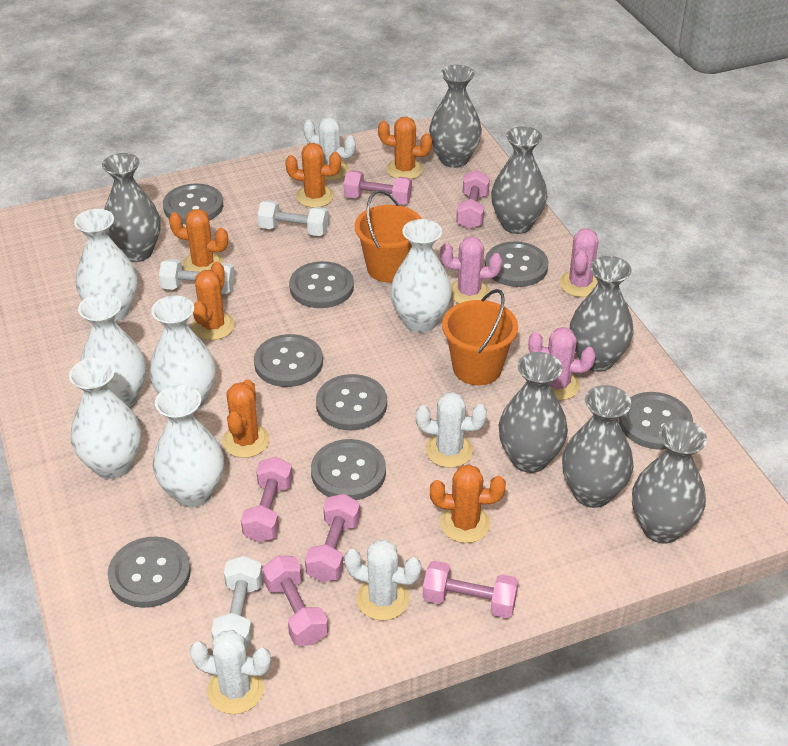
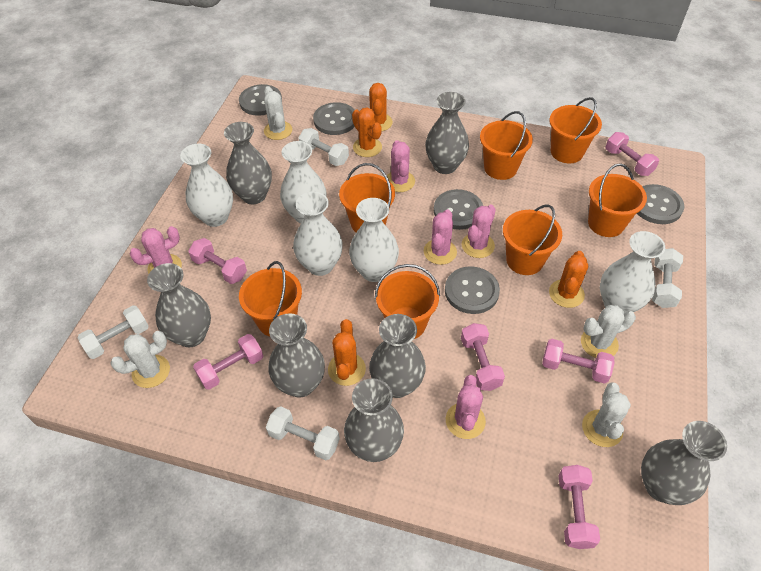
grey button: [108,536,191,608] [163,183,223,224] [254,334,323,387] [289,261,354,308] [311,439,386,500] [316,374,387,431] [485,241,548,287] [619,392,693,450] = 8 -> [239,84,282,116] [313,102,355,135] [434,189,483,230] [445,266,500,314] [637,184,684,224] = 5
orange bucket: [355,190,422,282] [442,289,518,385] = 2 -> [239,261,302,336] [339,163,395,232] [375,264,440,339] [480,111,533,180] [503,205,562,275] [549,97,602,163] [588,164,647,237] = 7
orange cactus: [169,209,228,272] [192,262,235,340] [222,379,270,458] [285,143,341,208] [378,117,432,179] [430,464,506,543] = 6 -> [328,319,366,386] [352,107,382,157] [369,83,393,132] [549,251,588,308] = 4
pink cactus: [440,236,502,304] [528,327,596,400] [559,228,599,297] = 3 -> [129,226,182,274] [387,140,415,192] [424,209,457,265] [446,375,486,439] [462,205,496,258] = 5
white dumbbell: [159,259,235,294] [211,556,263,648] [257,200,329,236] = 3 -> [77,305,149,359] [266,406,340,460] [298,128,349,166] [652,248,683,308] = 4
white vase: [69,358,141,479] [74,209,138,321] [78,293,146,408] [149,295,216,412] [153,385,224,507] [390,219,452,333] = 6 -> [180,144,233,227] [280,141,327,223] [293,192,342,276] [349,198,399,282] [600,231,665,313] = 5

